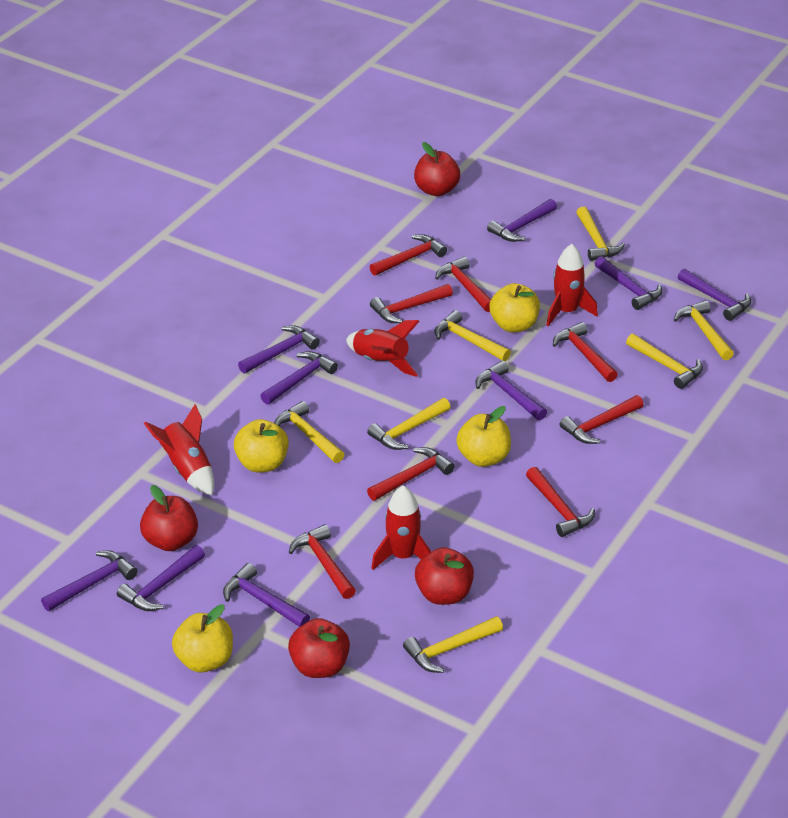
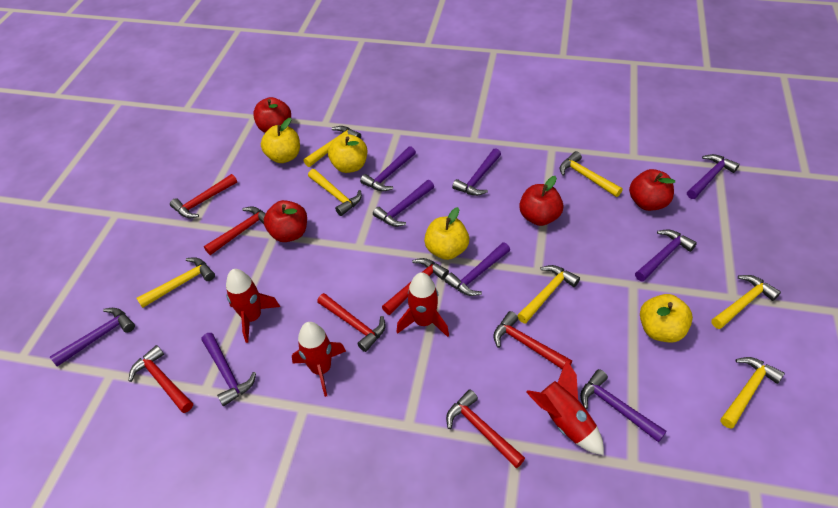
red hammer: [289,524,356,599] [367,447,455,501] [370,234,447,276] [370,284,453,323] [435,256,491,312] [526,467,595,537] [553,322,618,382] [560,395,644,444] = 8 -> [128,345,193,413] [170,174,237,218] [204,207,266,255] [317,293,386,352] [382,258,449,315] [446,390,525,468] [493,311,572,370] = 7

